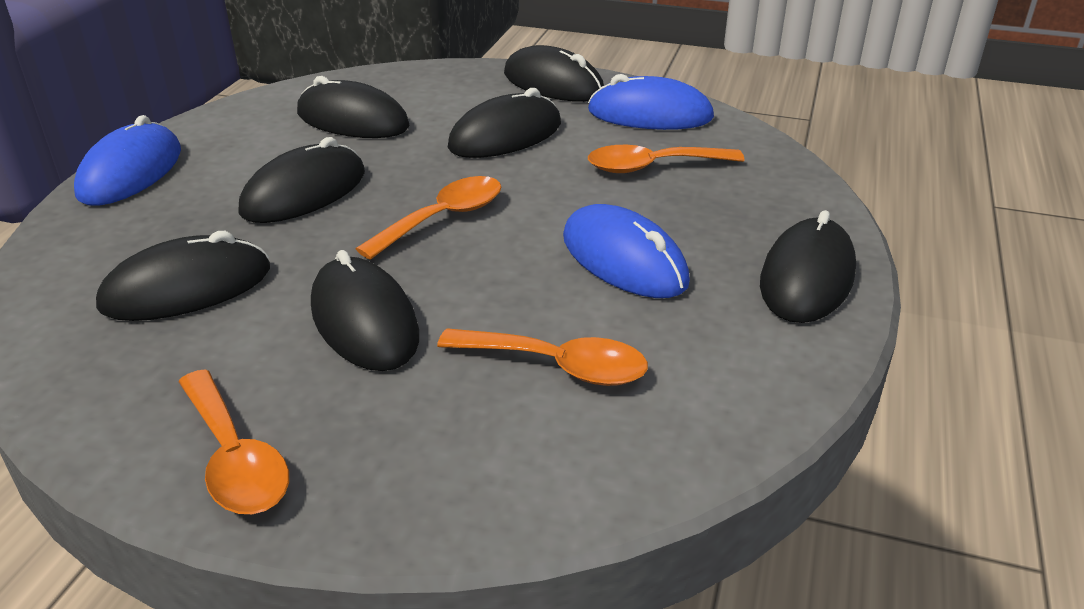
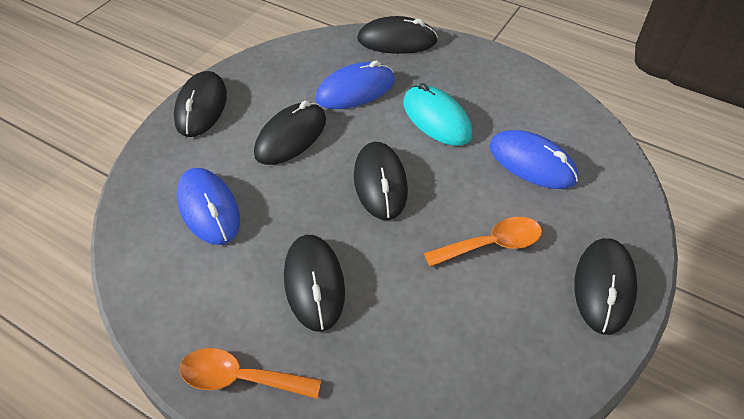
black mouse: [96,231,270,321] [238,137,365,223] [297,76,410,138] [311,250,419,371] [447,88,561,158] [504,45,604,102] [760,210,856,323] = 7 -> [174,71,227,137] [254,101,326,165] [284,235,345,332] [354,142,408,220] [357,16,438,54] [574,238,637,335] = 6
orange spoon: [179,369,289,514] [356,176,501,260] [437,328,648,386] [588,145,744,173] = 4 -> [179,348,321,399] [424,217,542,267] = 2
turquoise mouse: none = 0 -> [403,83,472,146] = 1

